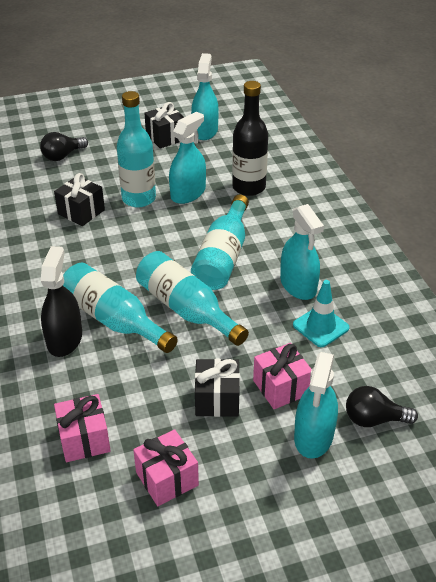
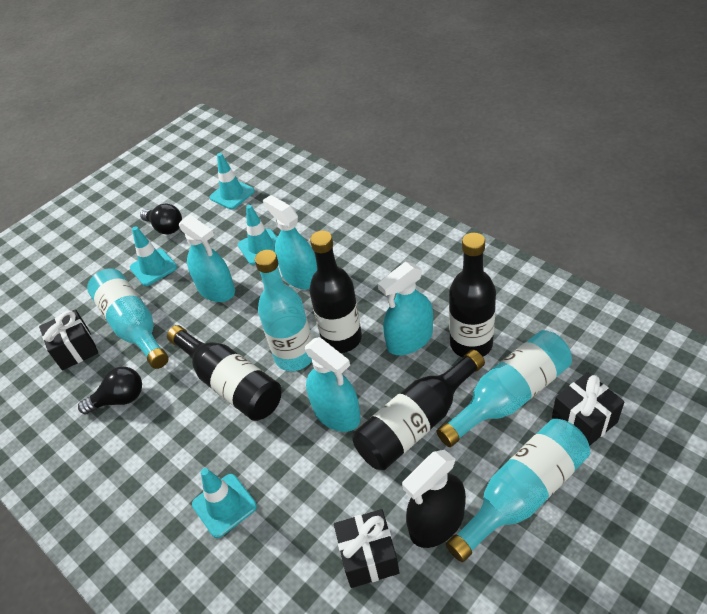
black bottle: [232,81,268,196] = 1 -> [167,325,282,421] [309,231,362,353] [353,350,485,470] [449,233,496,358] = 4
pink gift: [54,394,111,462] [133,429,199,506] [253,343,312,409] = 3 -> none = 0
turquoise traffic cone: [293,280,349,347] = 1 -> [130,226,177,286] [192,468,257,538] [210,153,255,209] [238,205,277,265] = 4

